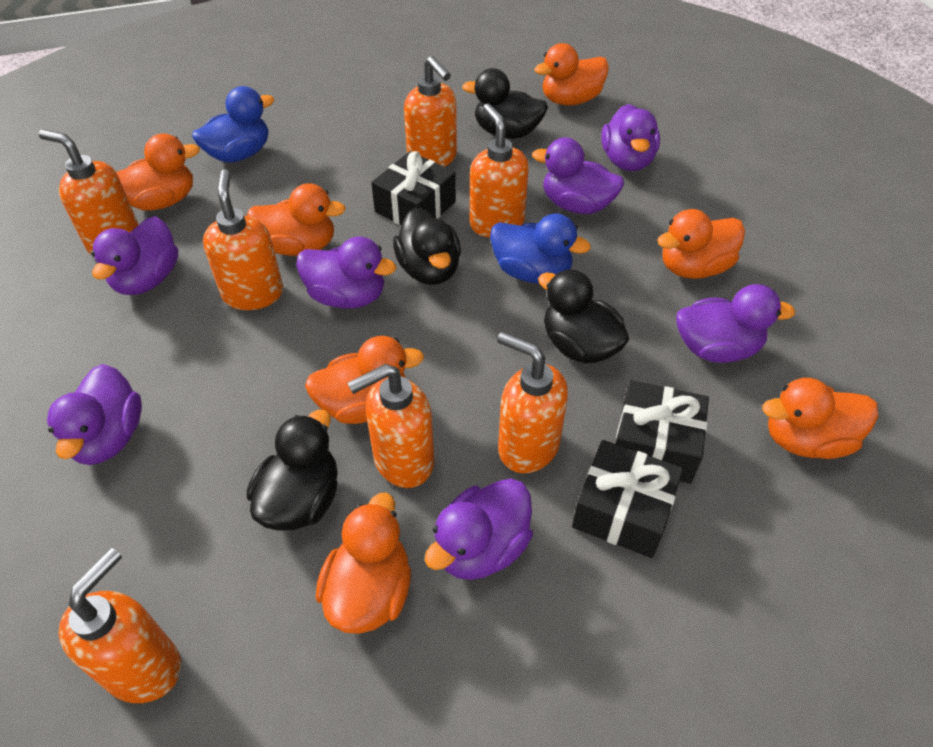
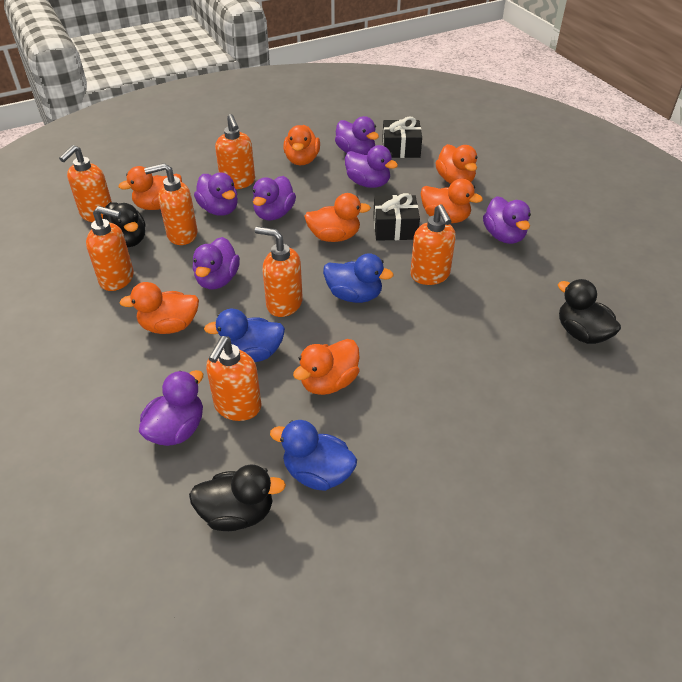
black duck: [247,410,338,531] [393,207,461,285] [462,68,548,139] [538,269,629,363] = 4 -> [103,202,145,247] [189,464,286,531] [558,279,621,344] = 3
black gift: [371,151,456,225] [572,440,683,558] [616,380,709,484] = 3 -> [373,193,420,241] [382,117,422,158] = 2
blue duck: [192,86,274,162] [490,213,591,283] = 2 -> [204,309,285,362] [270,420,357,491] [323,253,394,303] = 3

